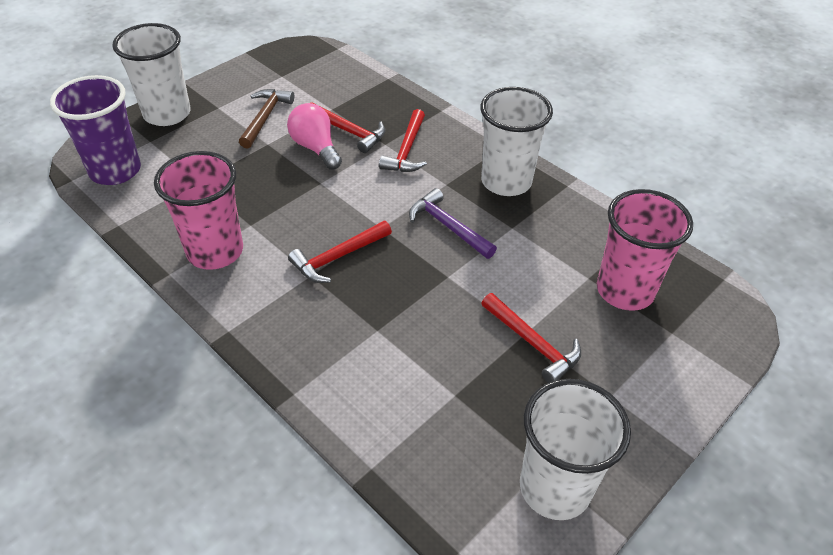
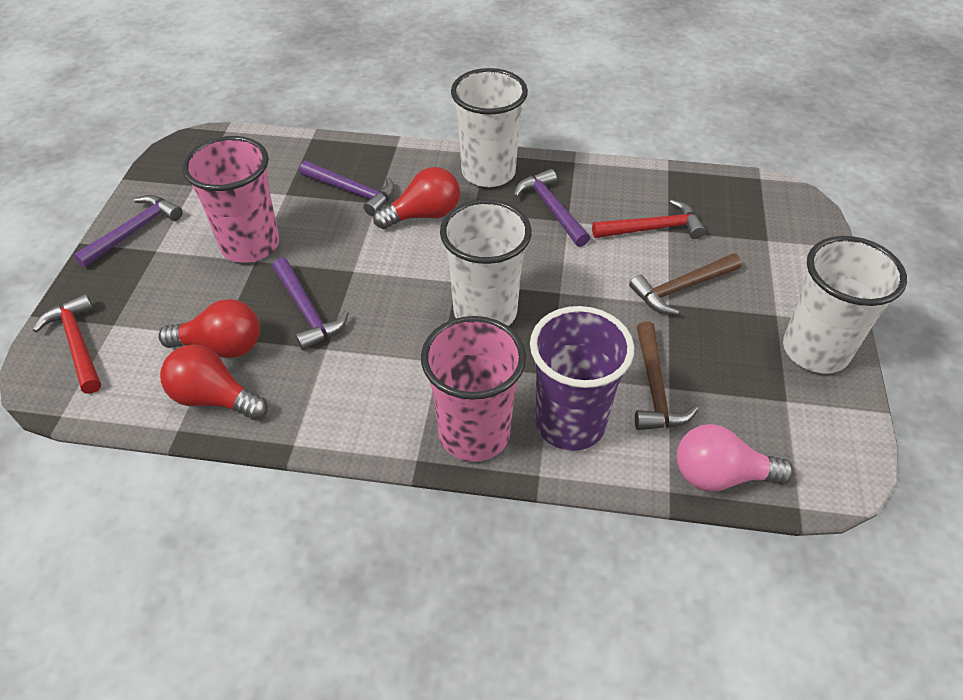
brown hammer: [239,89,294,149] = 1 -> [629,253,742,315] [635,321,698,430] = 2
purple hammer: [409,188,497,259] = 1 -> [73,195,183,268] [272,258,349,350] [300,161,395,216] [514,169,590,247] = 4
red hammer: [288,221,392,283] [310,102,386,153] [379,109,427,172] [481,293,581,383] = 4 -> [33,294,101,394] [592,199,706,239] = 2
red light bulb: none = 0 -> [159,299,260,358] [160,344,268,420] [373,167,460,229] = 3

